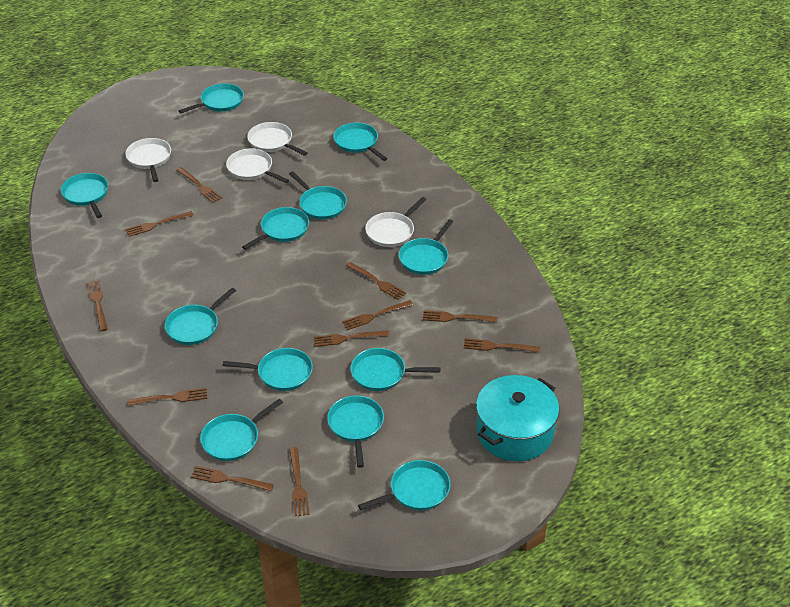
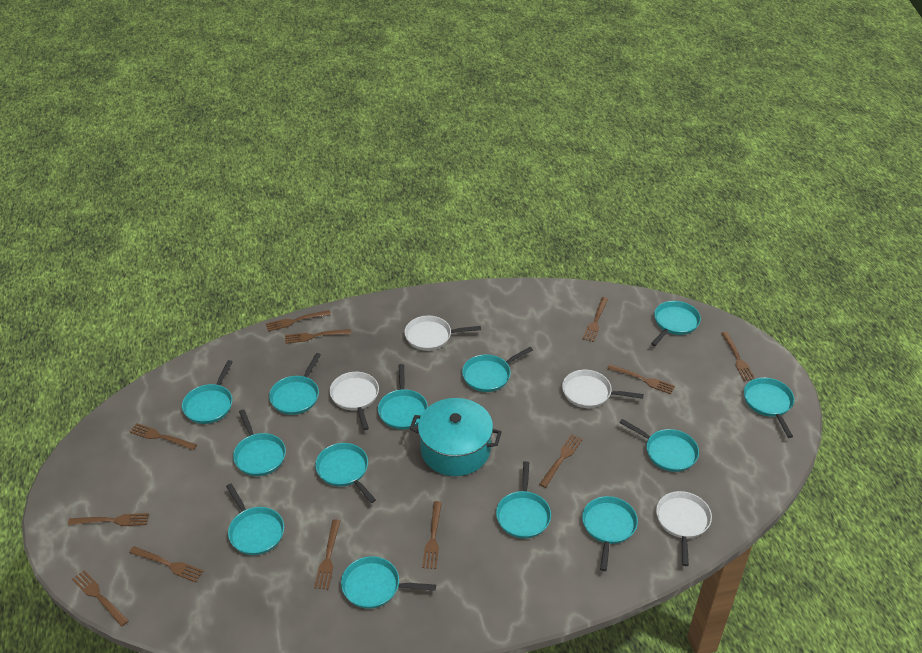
brown fork: [87,280,108,331] [125,211,194,237] [127,388,207,406] [176,167,222,203] [191,466,274,491] [289,447,310,517] [314,330,389,347] [342,300,413,330] [346,262,406,300] [423,311,497,322] [464,338,540,353] = 11 -> [68,513,149,526] [72,570,129,627] [129,546,204,582] [130,423,197,450] [266,310,331,331] [285,329,351,344] [314,519,340,590] [422,501,442,569] [539,434,583,488] [583,297,608,342] [607,364,675,394] [721,332,755,381] = 12
turquoise pan: [61,173,108,218] [165,287,236,345] [179,83,244,113] [200,399,283,461] [223,348,313,391] [242,207,309,250] [289,171,347,220] [327,396,384,468] [333,123,388,161] [350,348,440,391] [358,460,451,511] [399,219,453,275] = 12 -> [182,360,233,424] [226,484,284,555] [233,409,286,476] [269,353,321,415] [315,443,376,503] [341,556,436,609] [378,364,428,429] [462,347,533,392] [496,461,551,538] [582,496,638,571] [620,419,699,472] [651,301,701,346] [744,377,794,438] = 13

